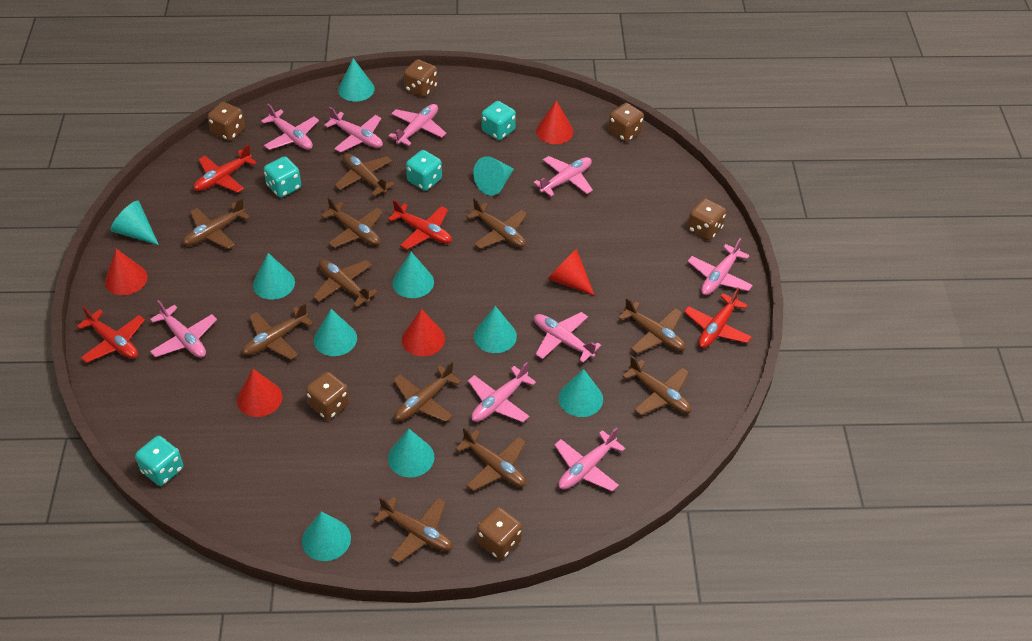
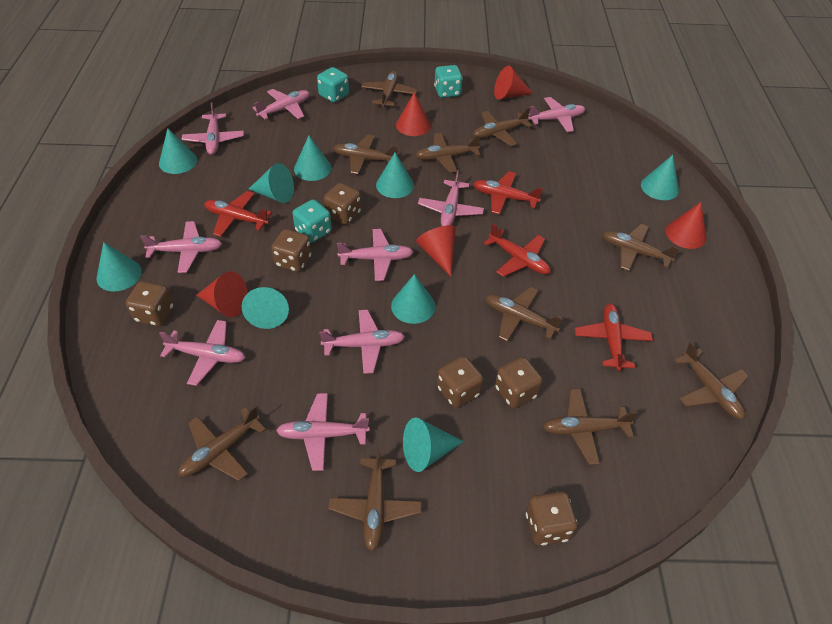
brown plane: [183,198,250,249] [242,303,313,360] [313,260,378,307] [321,197,383,248] [335,153,395,196] [374,497,453,563] [393,362,461,422] [455,427,526,491] [466,198,527,249] [618,298,686,354] [622,356,692,415] = 11 -> [178,406,266,481] [328,447,422,551] [333,134,398,174] [361,71,417,107] [415,133,481,173] [473,108,532,146] [485,287,563,341] [543,389,638,465] [602,224,680,271] [674,342,749,419] = 10
turquoise cone: [110,201,159,245] [253,253,295,300] [302,511,351,561] [314,309,357,356] [338,58,375,101] [388,428,434,477] [392,252,434,298] [473,156,514,196] [474,306,517,353] [558,369,603,417] = 10 -> [97,242,142,291] [159,128,197,174] [242,287,289,329] [249,163,294,203] [294,136,332,181] [376,152,414,198] [391,274,436,324] [403,418,464,472] [641,155,679,200] = 9
turquoise dice: [135,436,183,486] [264,156,301,198] [406,150,442,191] [481,101,516,140] = 4 -> [292,199,332,243] [317,67,349,103] [434,65,463,98] = 3

